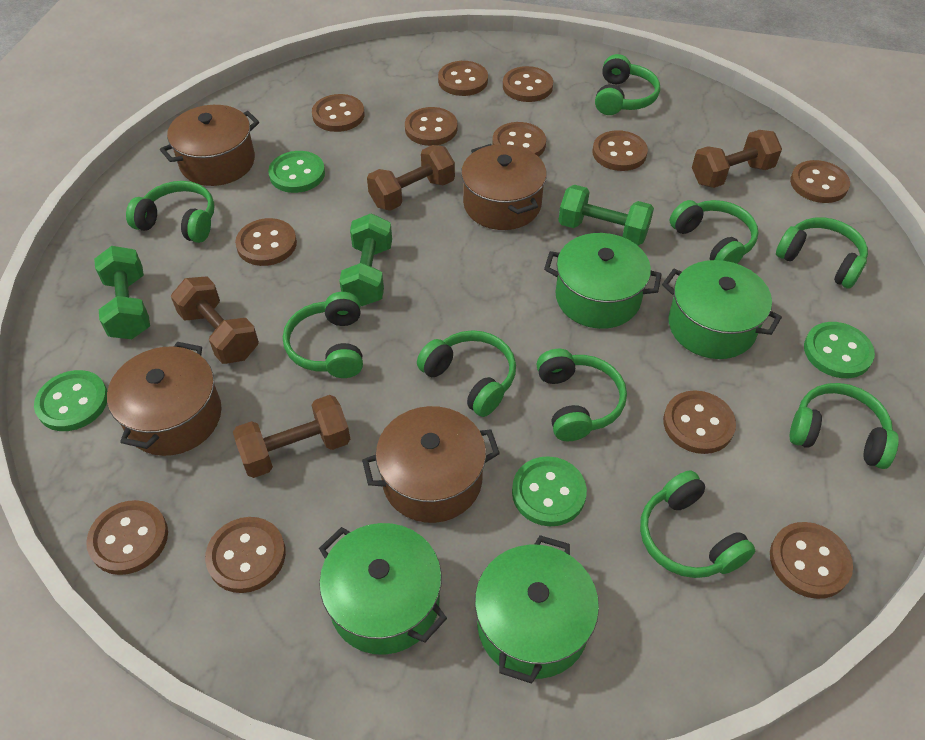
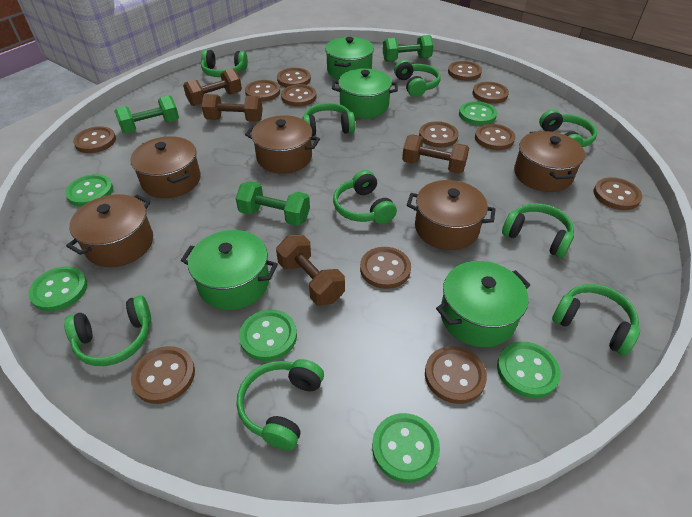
brown pot: [107,342,222,456] [160,105,259,186] [362,406,500,523] [461,144,547,230] = 4 -> [66,194,153,267] [130,136,201,198] [245,115,320,173] [407,180,496,250] [514,131,585,192] = 5
green button: [34,370,107,431] [268,151,325,193] [512,456,587,526] [804,322,875,378] = 4 -> [28,266,88,312] [65,174,113,207] [239,309,297,361] [372,413,440,483] [459,101,497,125] [497,341,561,398] = 6

